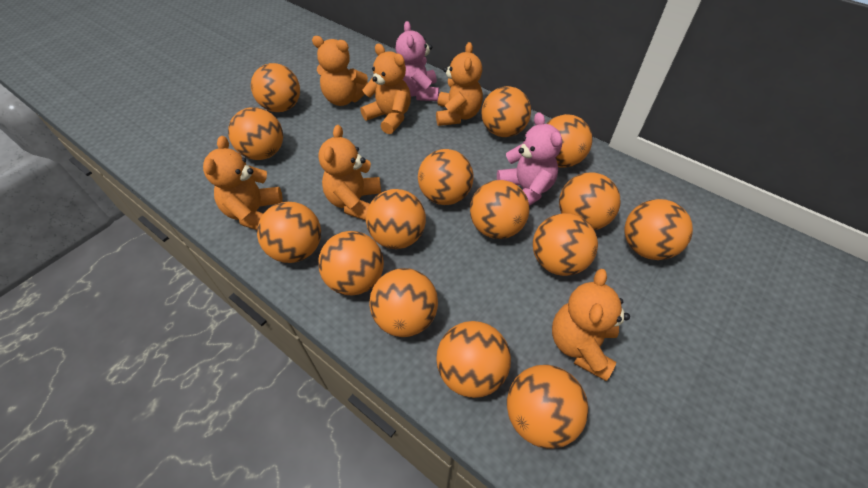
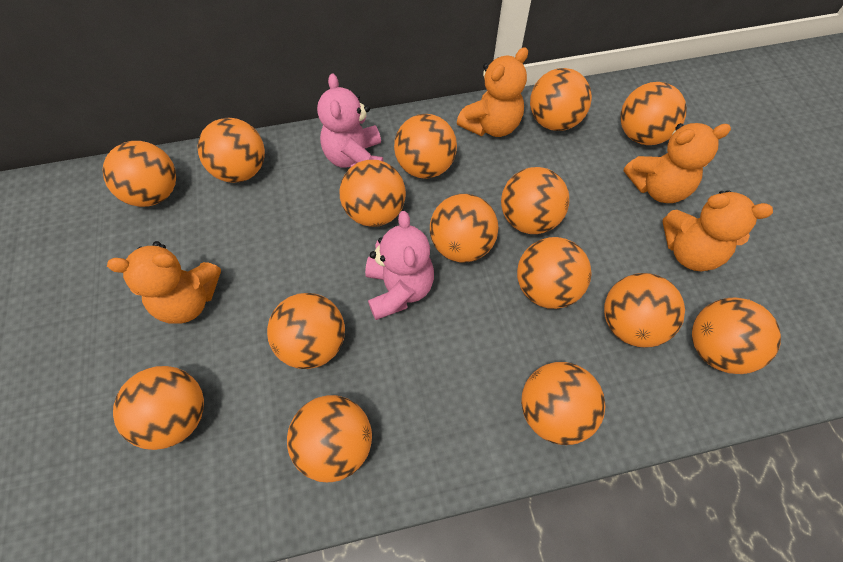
orange teddy bear: [203,136,283,230] [312,36,368,106] [318,125,381,220] [360,44,411,134] [436,42,483,126] [552,269,630,381] = 6 -> [107,241,221,324] [457,47,528,137] [624,123,731,203] [663,190,773,271] = 4

